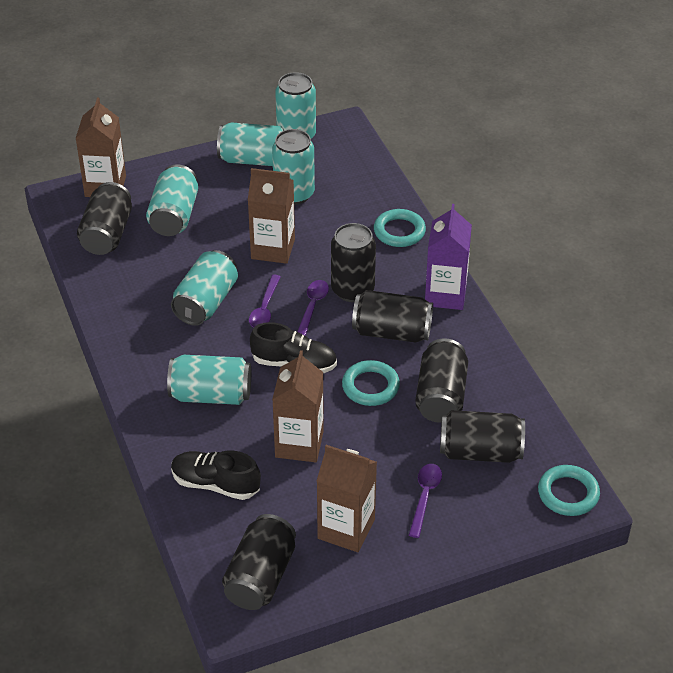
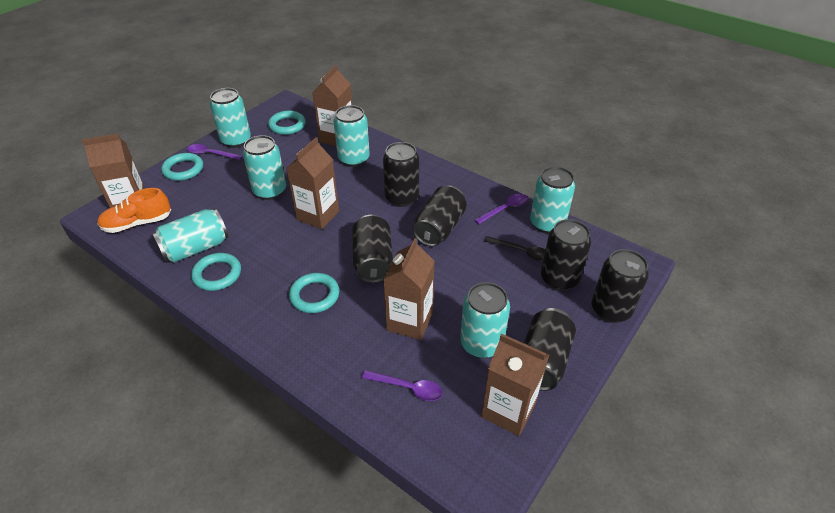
black shoe: [171,451,261,500] [250,322,337,373] = 2 -> none = 0
black spoon: none = 0 -> [485,236,545,261] = 1
brown carton: [75,98,126,197] [248,168,295,264] [272,350,324,462] [317,445,377,552] = 4 -> [82,134,145,208] [286,137,339,229] [312,65,352,146] [383,238,435,340] [481,334,549,436] = 5
orange shoe: none = 0 -> [97,188,171,233] = 1
purple carton: [425,204,472,310] = 1 -> none = 0
turquoise ring: [342,360,400,406] [374,209,426,247] [538,465,600,516] = 3 -> [161,153,203,181] [191,253,241,291] [268,111,306,135] [289,273,339,313] = 4

